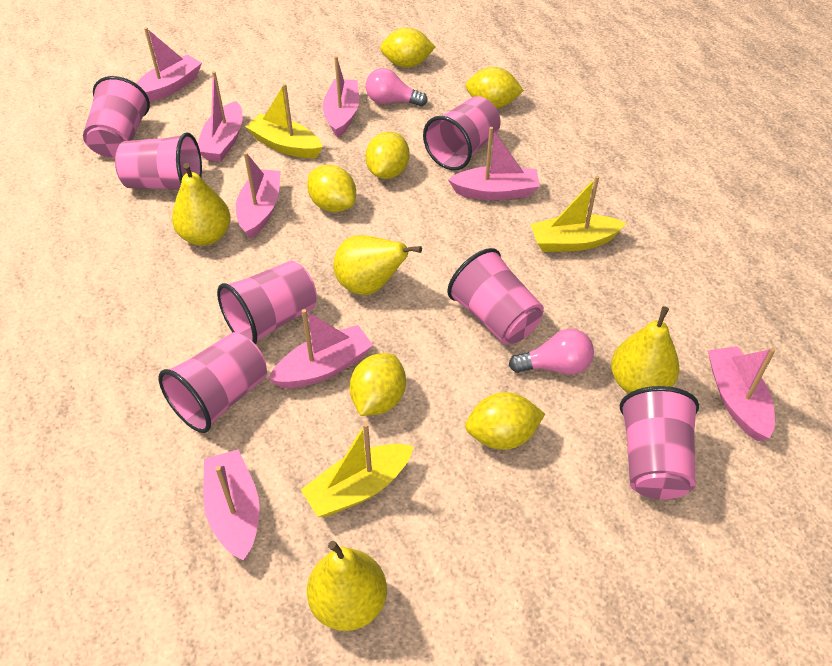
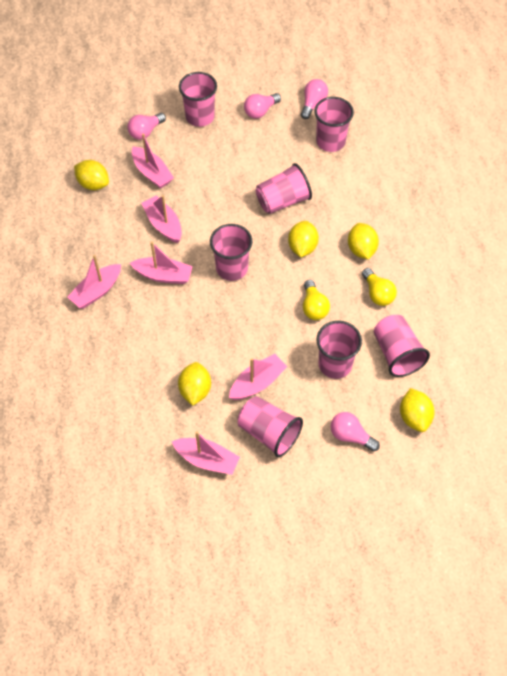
pink boat: [136,27,202,102] [198,71,243,162] [203,450,260,561] [236,152,281,239] [268,309,373,388] [323,56,359,137] [448,127,540,200] [708,346,776,441] = 8 -> [68,255,121,309] [130,242,193,284] [132,134,174,189] [141,195,182,243] [172,431,240,475] [229,354,287,400] = 6
pink light bulb: [366,68,428,107] [509,329,594,375] = 2 -> [128,113,166,140] [244,93,281,119] [301,79,328,119] [331,412,380,452] = 4
yellow boat: [245,83,322,158] [301,422,413,517] [531,176,626,252] = 3 -> none = 0
yellow lemon: [307,165,356,212] [349,353,406,416] [365,132,409,179] [380,27,435,68] [465,67,524,108] [465,392,545,450] = 6 -> [74,160,109,190] [178,362,211,406] [288,221,319,257] [348,223,379,260] [400,388,435,432] = 5
yellow light bulb: none = 0 -> [303,280,330,320] [362,268,397,306] = 2
yellow pear: [172,163,231,246] [307,541,387,631] [333,235,422,295] [611,306,679,393] = 4 -> none = 0

